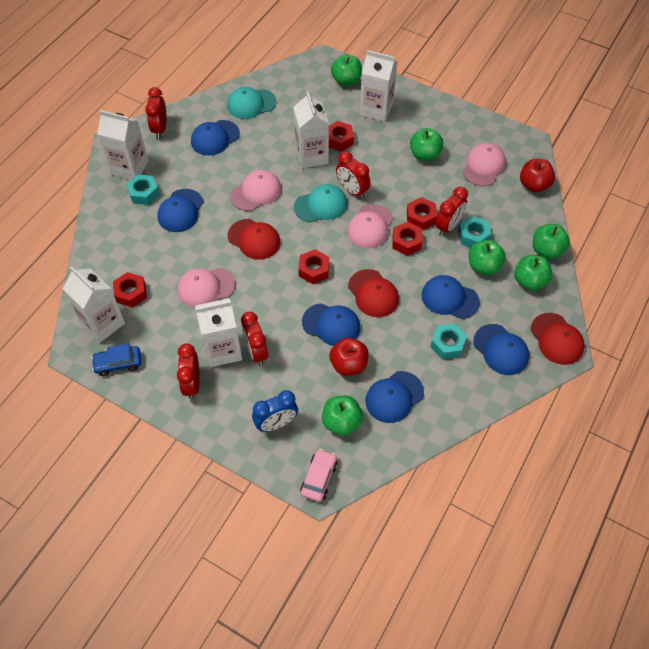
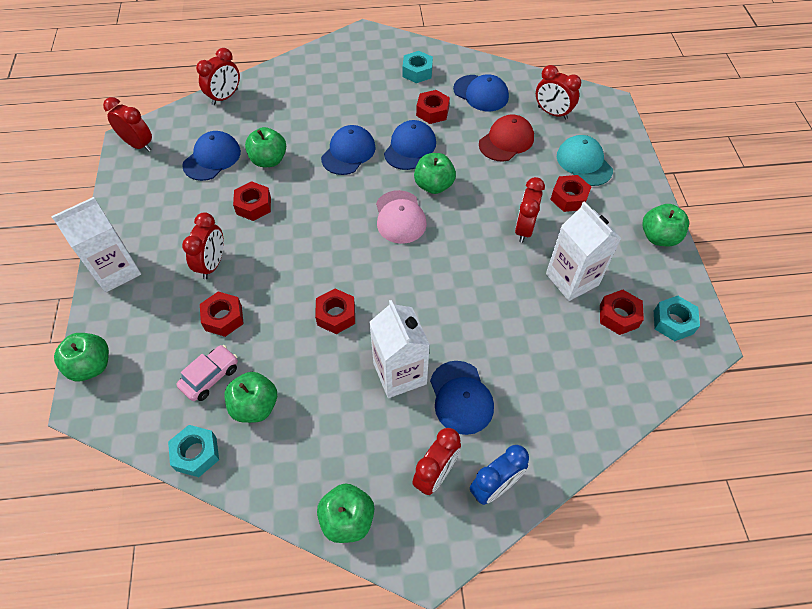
blue cap: [157,189,203,232] [191,120,240,156] [302,303,360,346] [365,371,424,423] [422,275,480,319] [473,324,529,375] = 6 -> [182,131,241,181] [321,125,376,175] [384,120,436,170] [430,361,494,435] [453,74,509,111] = 5
blue car: [91,343,141,376] = 1 -> none = 0
pink cap: [178,268,235,308] [230,170,282,211] [347,204,393,248] [463,143,506,186] = 4 -> [376,190,427,244] = 1
red apple: [329,338,369,376] [520,159,555,192] = 2 -> none = 0
red cap: [228,219,280,260] [348,269,399,317] [531,313,585,365] = 3 -> [479,114,534,162] = 1
red clock: [145,87,166,139] [177,343,200,399] [241,312,268,365] [336,151,371,199] [435,187,468,236] = 5 -> [103,97,152,152] [182,212,224,279] [196,48,240,105] [412,428,461,495] [515,177,545,243] [536,65,581,120] = 6
red nut: [113,272,147,308] [298,249,329,284] [329,121,354,151] [392,222,422,256] [407,197,437,230] = 5 -> [200,292,244,337] [233,181,271,221] [315,289,355,334] [416,90,450,124] [550,175,591,212] [600,290,644,335] = 6
turquoise cap: [227,87,277,119] [294,184,347,222] = 2 -> [557,135,613,186] = 1
white carton: [63,267,125,343] [97,110,149,180] [195,298,242,367] [293,91,329,169] [360,50,398,122] = 5 -> [51,197,141,293] [369,300,430,398] [546,201,621,301] = 3

